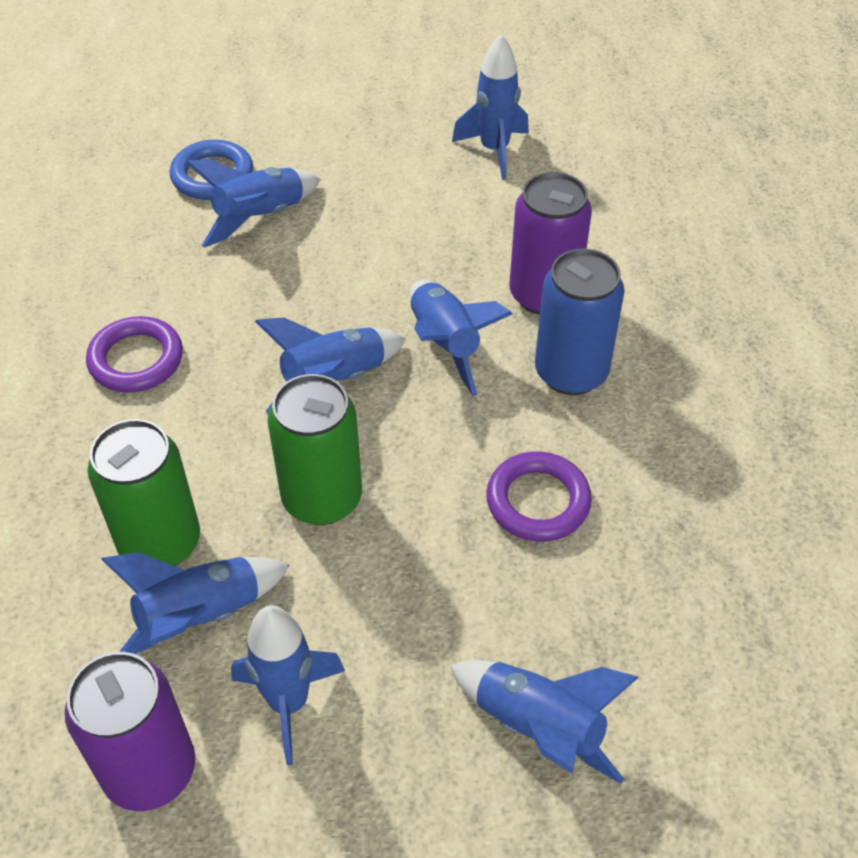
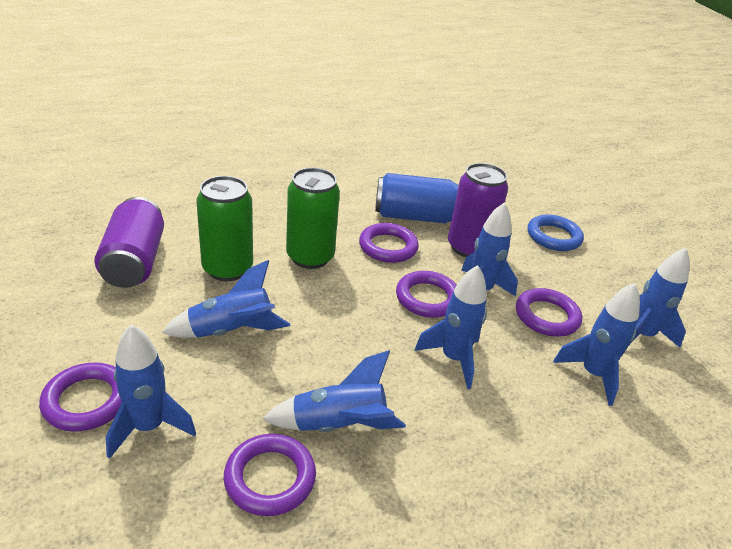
purple ring: [86,316,183,393] [486,452,592,542] = 2 -> [39,363,122,432] [224,434,316,516] [359,223,419,263] [396,271,457,318] [516,288,582,337] = 5

